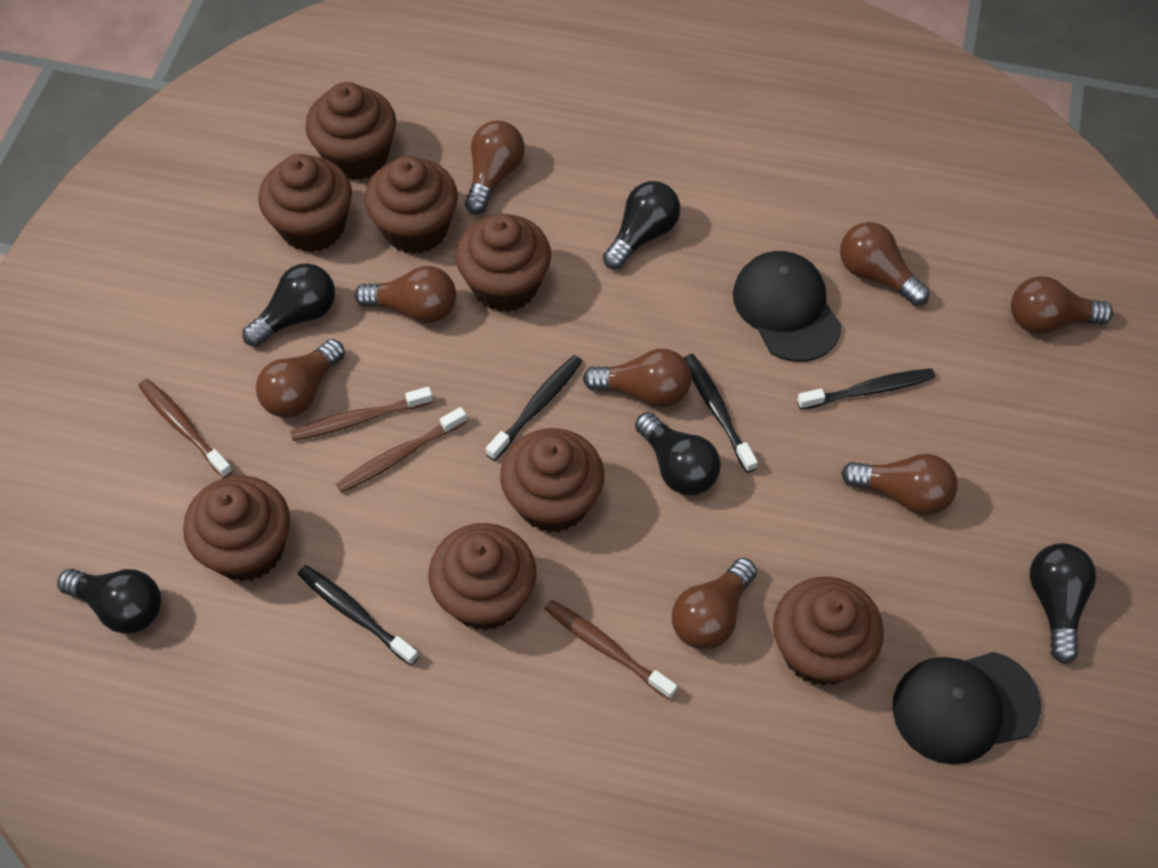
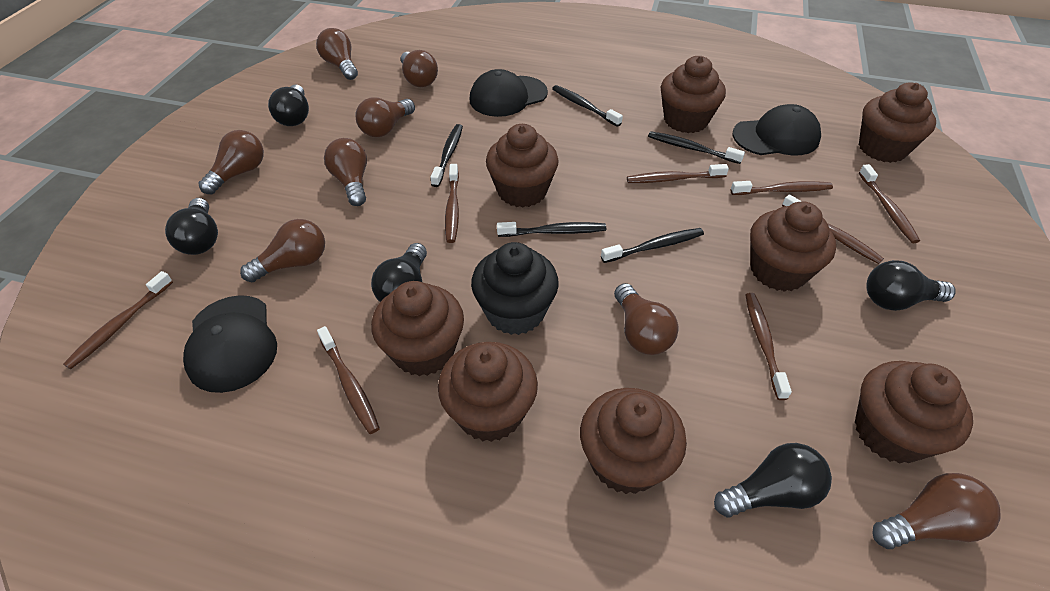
black cap: [733,251,842,362] [893,652,1041,765] = 2 -> [183,295,277,393] [470,69,548,117] [733,104,821,156] = 3
black cupcake: none = 0 -> [471,242,559,335] = 1
black toothbrush: [298,565,419,666] [486,355,582,461] [684,354,758,473] [797,368,935,410] = 4 -> [430,124,463,187] [497,222,606,237] [552,85,623,127] [601,228,704,263] [648,131,745,164] = 5
brown toothbrush: [139,379,233,478] [290,387,433,441] [336,407,467,493] [545,600,677,700] = 4 -> [63,271,173,369] [317,326,380,434] [445,164,459,243] [627,164,729,183] [731,181,833,195] [745,293,792,400] [782,194,884,264] [859,164,920,243] = 8

